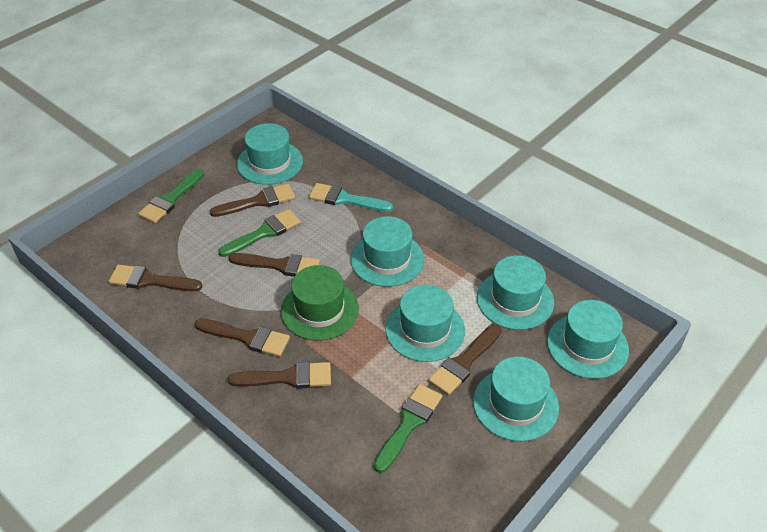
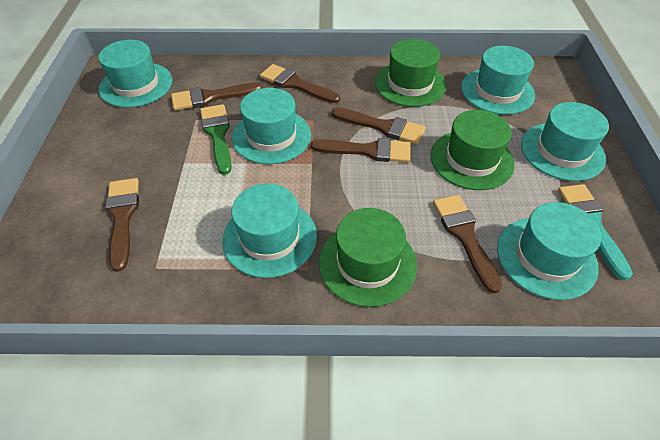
green brush: [138,169,204,223] [218,209,301,257] [374,384,442,473] = 3 -> [200,104,232,175] = 1
green hat: [281,265,359,341] = 1 -> [319,208,417,307] [375,39,446,107] [430,110,515,190] = 3

